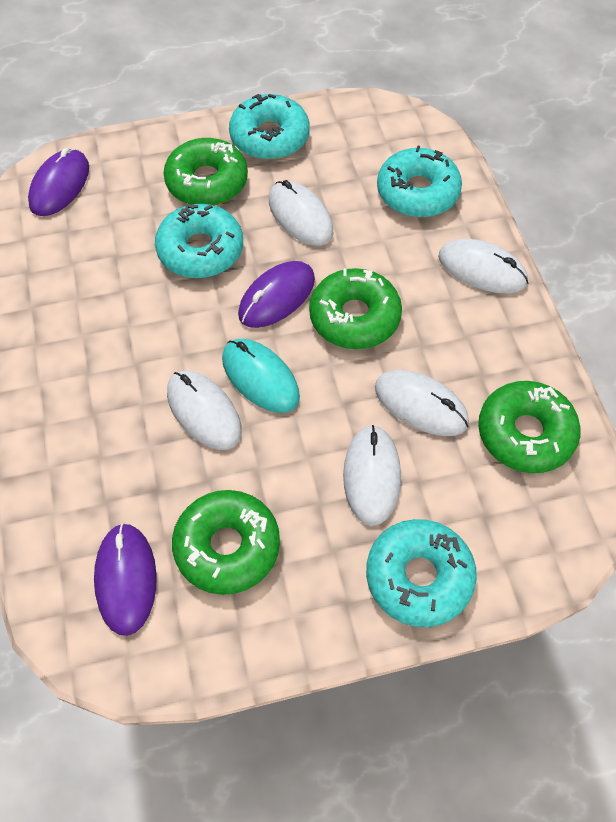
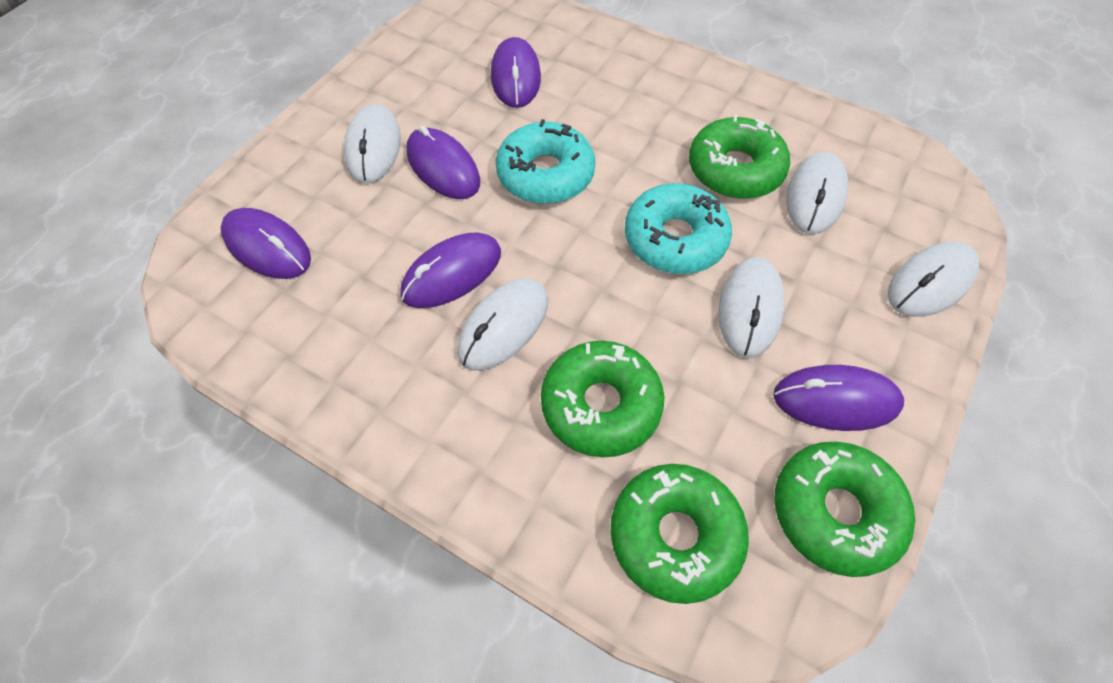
purple mouse: [28,148,89,216] [94,523,157,636] [238,261,315,328] = 3 -> [221,208,311,279] [400,232,501,308] [406,126,480,199] [491,37,541,108] [773,365,904,431] = 5
turquoise donut: [155,204,243,278] [229,94,310,160] [366,519,477,627] [377,146,462,217] = 4 -> [496,119,596,204] [625,183,732,274] = 2
turquoise mouse: [222,339,300,413] = 1 -> none = 0

